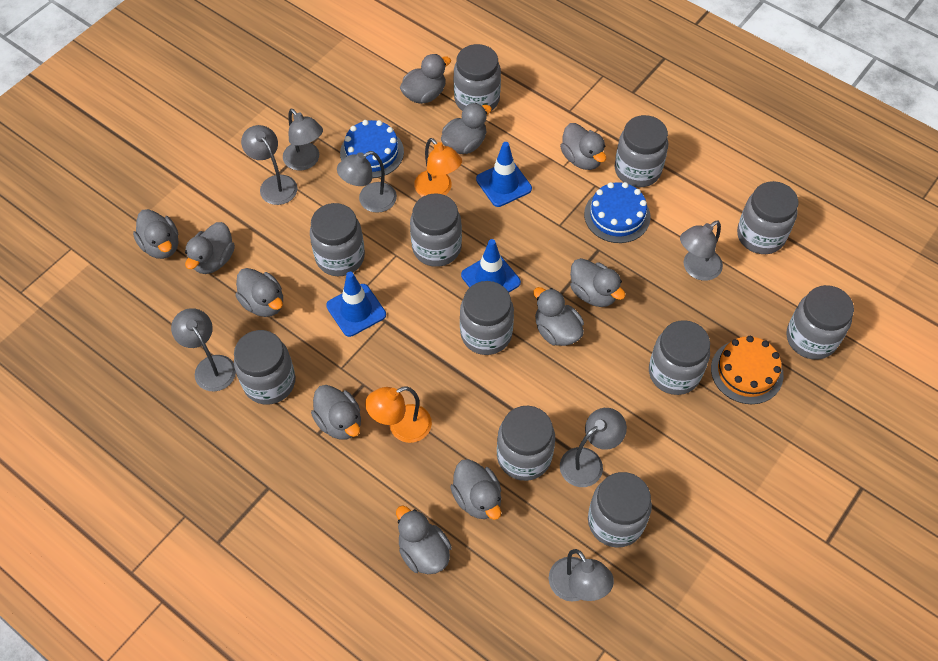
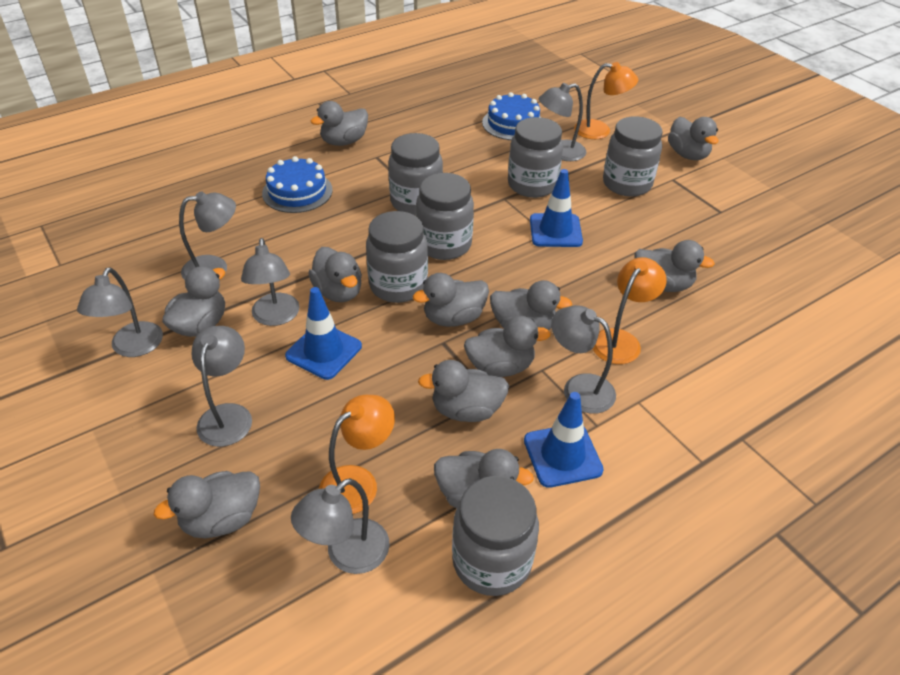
grey jar: [234,330,295,405] [310,203,365,276] [410,193,462,267] [454,44,501,111] [460,281,514,355] [497,405,555,481] [588,472,652,548] [615,115,668,187] [649,320,710,395] [737,181,798,254] [786,285,854,359] = 11 -> [366,211,428,303] [388,133,443,216] [416,173,474,260] [452,476,539,596] [508,117,563,198] [603,116,663,197] = 6
orange cake: [711,336,783,404] = 1 -> none = 0
orange lamp: [365,386,432,443] [414,138,462,197] = 2 -> [319,395,395,514] [574,62,638,139] [592,257,667,364] = 3

